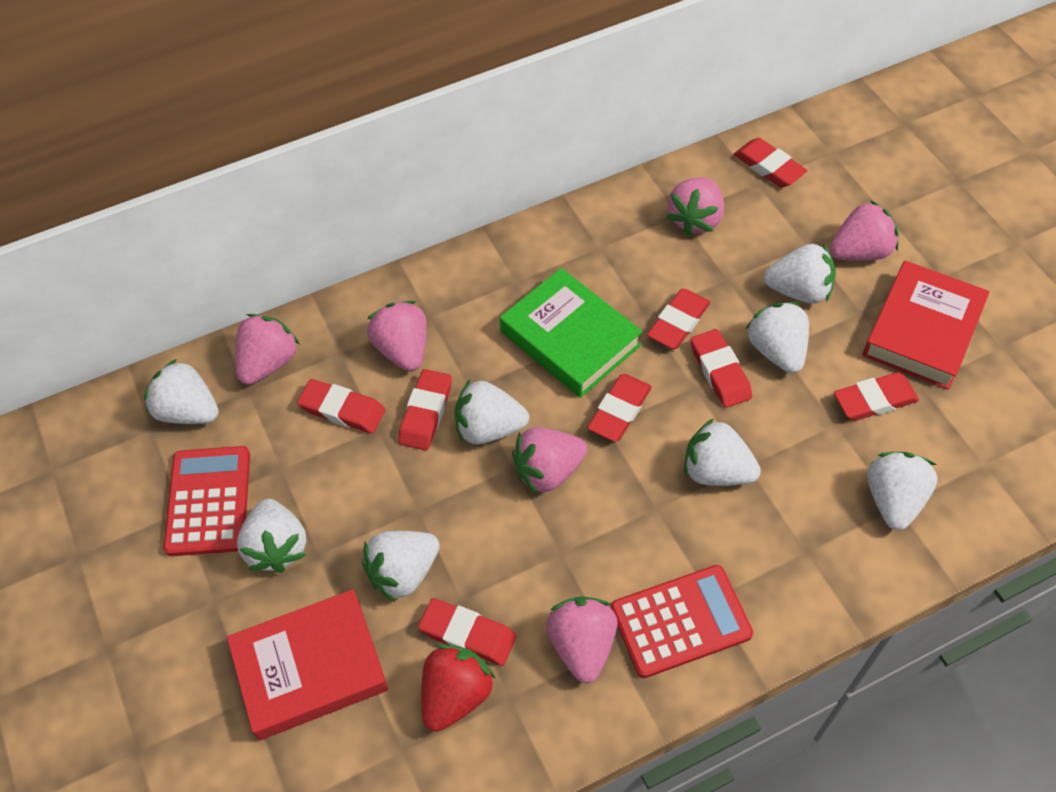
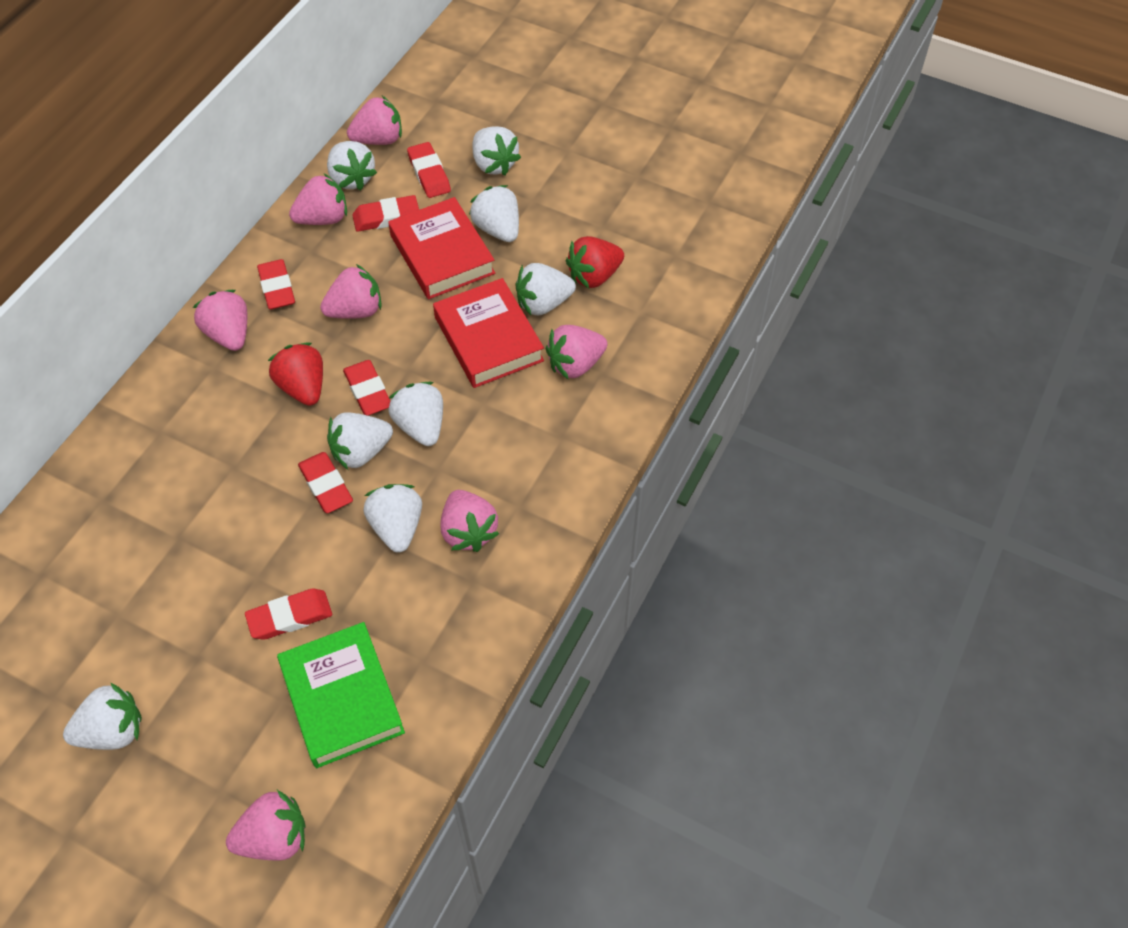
pink strawberry: [235,314,299,385] [367,301,427,371] [512,427,587,494] [546,596,618,683] [667,177,724,236] [829,200,899,261] = 6 -> [192,290,247,351] [226,790,306,861] [289,173,347,225] [320,264,382,319] [347,96,402,145] [441,490,499,552] [545,325,607,380] = 7
red calculator: [163,446,250,556] [611,565,753,678] = 2 -> none = 0
red eraser: [297,379,386,434] [398,369,452,451] [418,598,517,666] [587,374,652,442] [647,288,711,349] [691,329,752,408] [734,138,807,188] [834,372,919,421] = 8 -> [245,589,332,640] [257,259,295,309] [298,452,353,513] [343,360,390,416] [352,195,419,232] [407,142,451,198] = 6
red strawberry: [421,644,496,732] = 1 -> [268,342,323,406] [566,236,624,288] = 2

